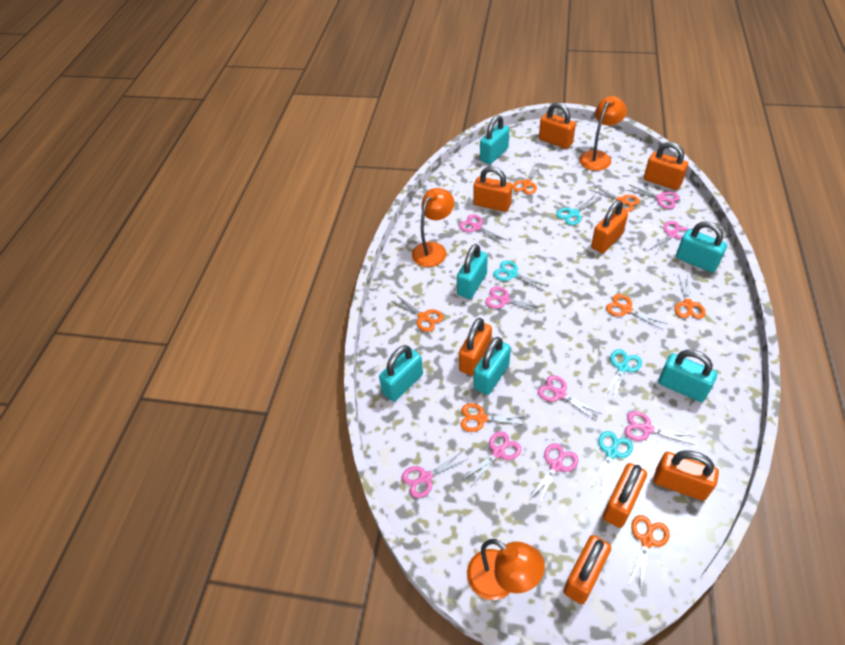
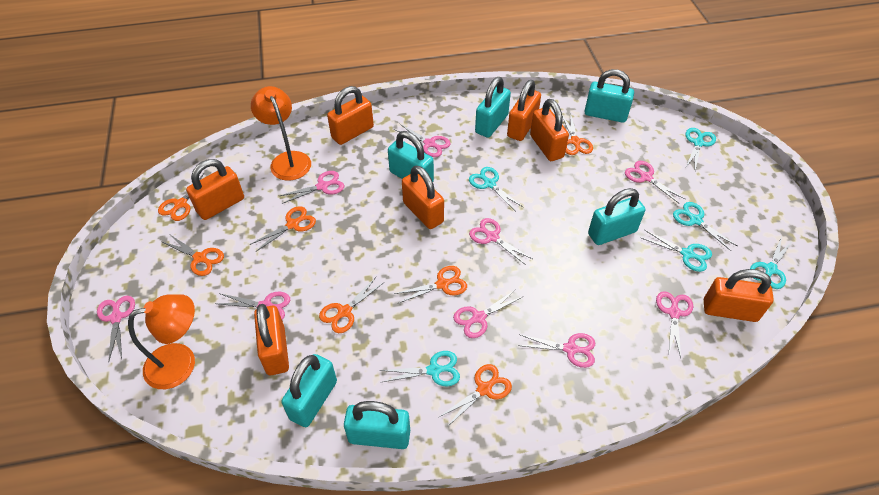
orange lamp: [412,188,454,267] [467,539,545,600] [579,96,627,171] = 3 -> [128,294,195,389] [251,86,311,181] = 2
orange padlock: [459,318,492,376] [474,166,512,212] [539,102,576,149] [564,535,611,604] [591,200,628,253] [603,463,647,528] [644,142,688,190] [654,450,719,501] = 8 -> [186,159,244,220] [254,304,289,375] [327,86,374,145] [402,165,444,229] [507,80,541,141] [530,99,569,161] [704,269,774,322] = 7
turquoise scissors: [493,260,549,291] [556,195,600,225] [591,431,633,492] [604,349,642,402] = 4 -> [380,351,460,386] [469,167,524,212] [641,230,712,272] [673,202,737,251] [686,128,716,170] [750,236,793,289] = 6

